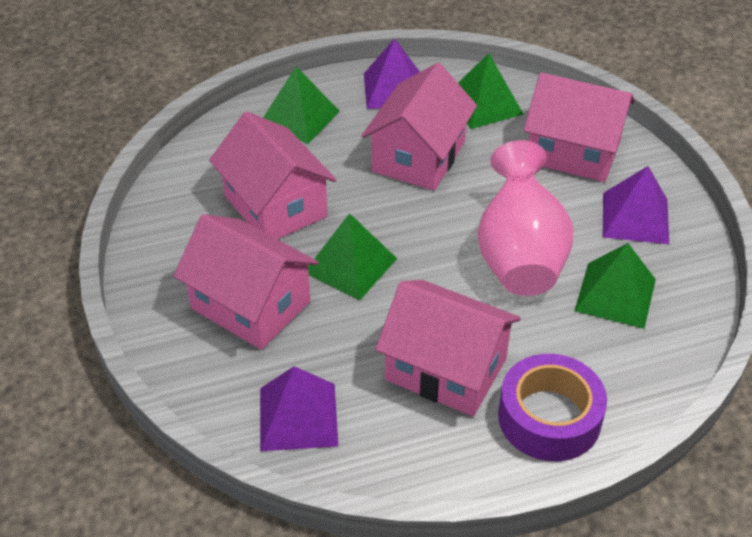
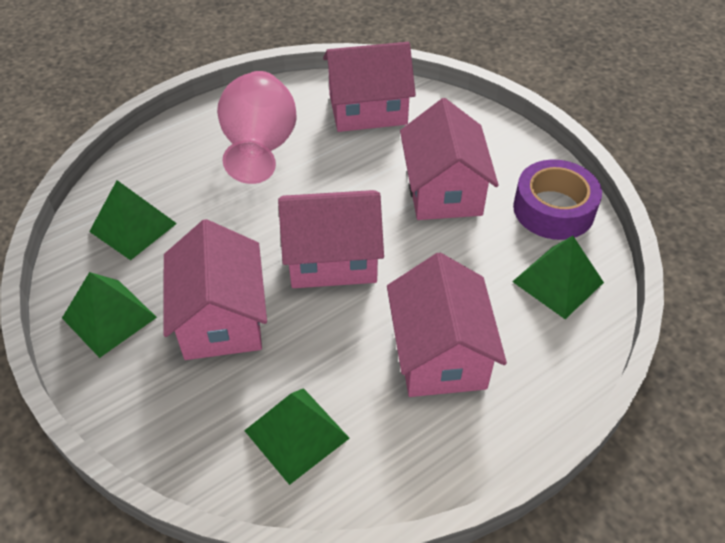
purple pyramid: [260,366,338,451] [364,38,420,109] [603,166,669,244] = 3 -> none = 0

